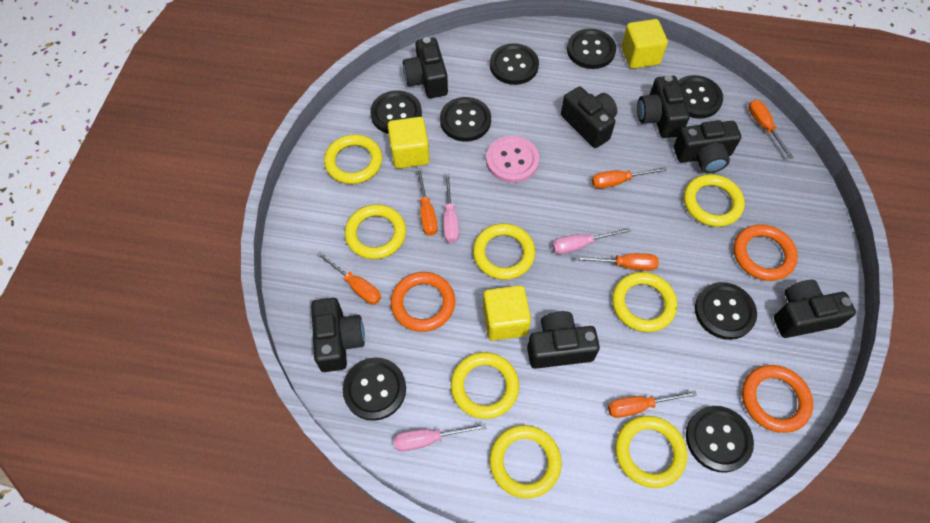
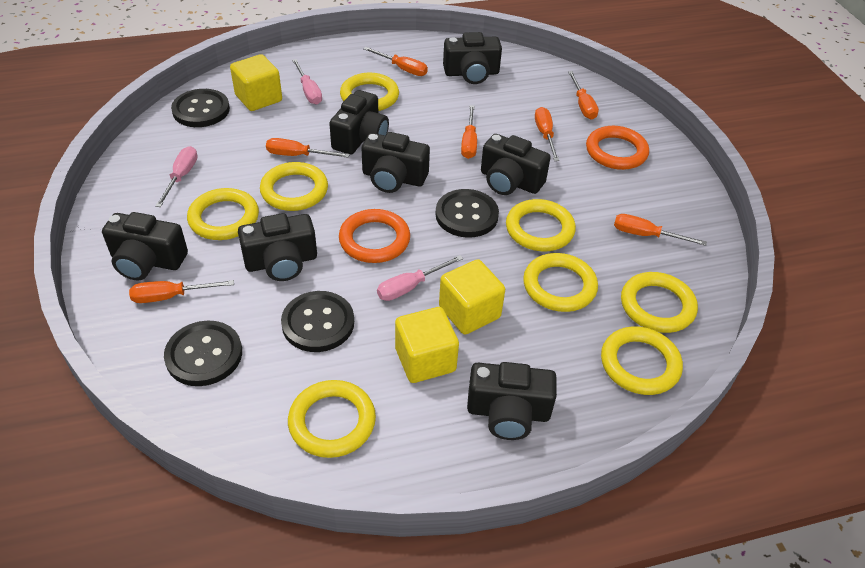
black button: [343,357,406,421] [370,90,422,134] [440,97,491,142] [490,43,539,85] [567,29,616,69] [678,75,723,119] [686,406,754,473] [695,282,757,340] = 8 -> [164,321,242,386] [171,89,230,127] [281,291,354,352] [435,189,499,238] = 4
orange ring: [391,272,455,332] [734,224,798,281] [742,365,813,433] = 3 -> [339,209,410,263] [586,126,649,170] = 2
orange screwdriver: [317,251,381,305] [416,168,438,236] [575,253,659,271] [592,167,667,189] [608,391,697,418] [748,100,794,159] = 6 -> [129,280,234,303] [266,138,350,158] [363,47,428,76] [461,105,477,159] [535,107,559,161] [568,71,599,119] [614,214,707,246] = 7
pink button: [486,136,539,183] = 1 -> none = 0

